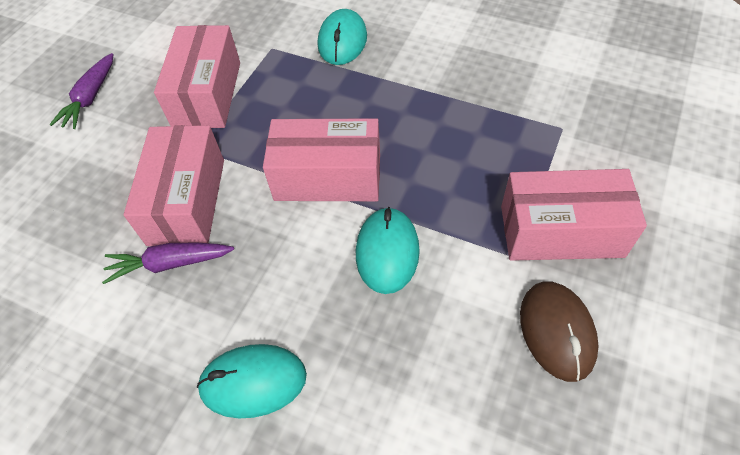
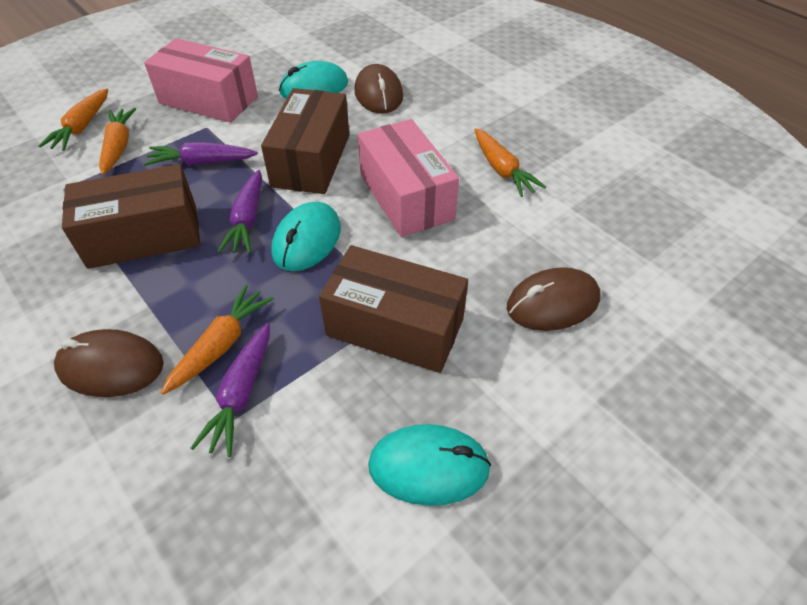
brown box: none = 0 -> [62,164,201,269] [261,88,349,194] [319,245,468,373] = 3
brown mouse: [520,281,599,382] = 1 -> [54,329,164,397] [354,64,403,114] [507,267,600,331] = 3
orange carrot: none = 0 -> [39,88,108,151] [99,108,136,175] [161,285,274,395] [475,128,546,197] = 4
pink box: [124,125,224,246] [154,25,240,128] [263,118,380,201] [501,169,647,261] = 4 -> [144,38,258,123] [358,119,459,237] = 2
purple carrot: [49,53,113,129] [102,242,234,284] = 2 -> [144,142,258,166] [191,323,270,457] [218,170,262,254] = 3

